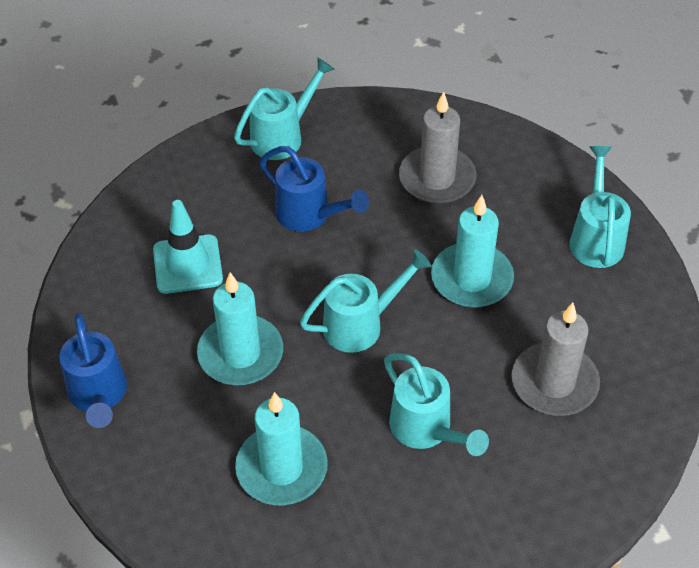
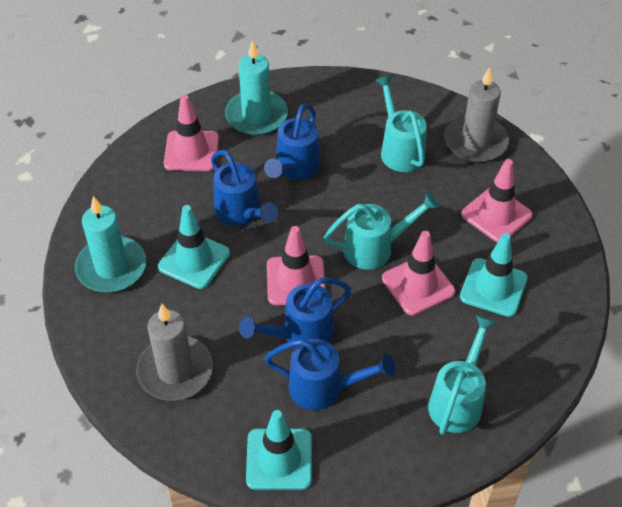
blue watering can: [59,313,127,428] [259,146,369,232] = 2 -> [211,150,278,226] [239,277,351,348] [264,103,321,180] [264,339,396,410] = 4
pink traffic cone: none = 0 -> [164,95,219,171] [267,226,325,305] [382,231,455,315] [461,159,533,242] = 4
turquoise candle: [197,272,283,385] [235,392,328,505] [431,195,514,308] = 3 -> [75,196,146,293] [225,41,288,136] = 2
turquoise traffic cone: [153,200,223,294] = 1 -> [158,205,230,289] [246,410,312,490] [460,233,528,317] = 3
turquoise watering can: [234,57,335,160] [300,249,431,353] [384,353,489,456] [569,146,631,268] = 4 -> [324,192,439,270] [375,75,427,172] [428,315,497,435] = 3

